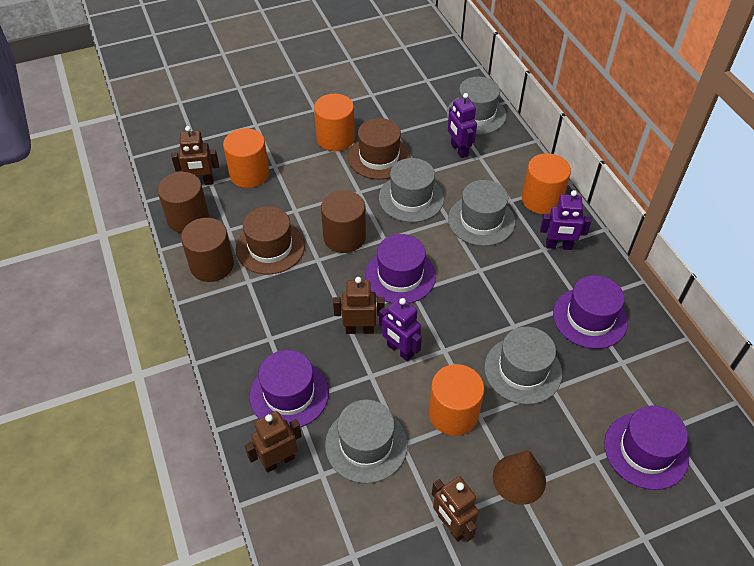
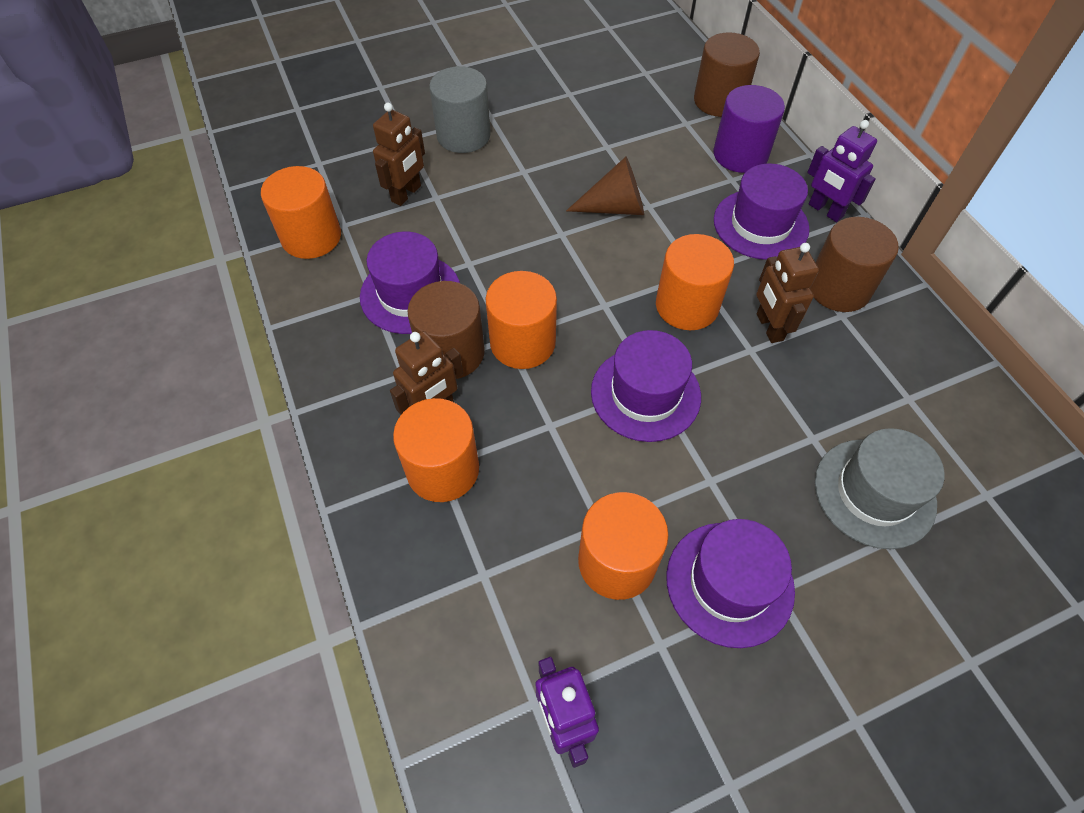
brown hat: [236,206,305,274] [348,118,411,179] = 2 -> none = 0
brown robot: [171,126,219,185] [244,411,302,473] [333,277,385,334] [432,476,479,541] = 4 -> [373,103,425,206] [390,331,463,415] [756,243,819,343] = 3
grey cylinder: none = 0 -> [429,66,491,153] = 1
grey hat: [325,400,408,484] [379,158,444,222] [447,77,507,135] [448,180,515,246] [484,327,562,405] = 5 -> [815,428,945,549] = 1
orange cylinder: [223,128,269,188] [314,94,355,151] [429,364,484,436] [522,153,571,214] = 4 -> [261,166,341,259] [393,398,479,502] [485,271,557,369] [578,492,669,600] [656,234,734,330] = 5
purple cylinder: none = 0 -> [713,85,785,173] = 1
purple robot: [379,297,422,361] [448,93,477,158] [540,190,591,250] = 3 -> [536,657,599,768] [807,120,877,222] = 2

